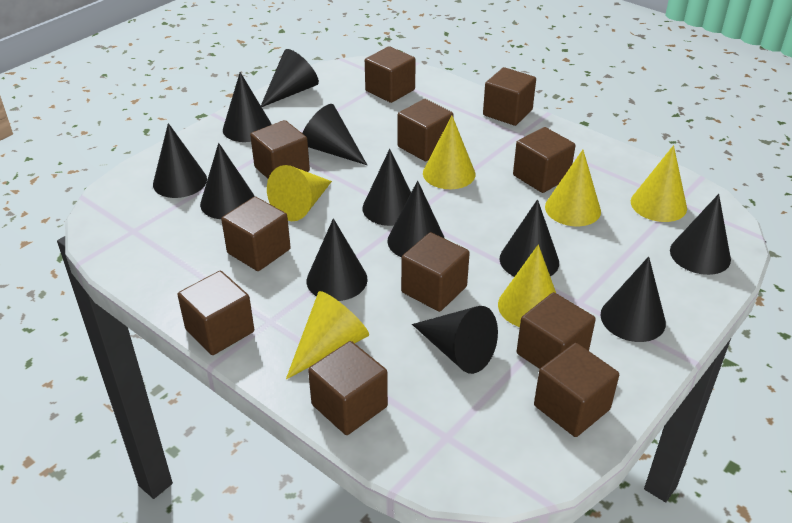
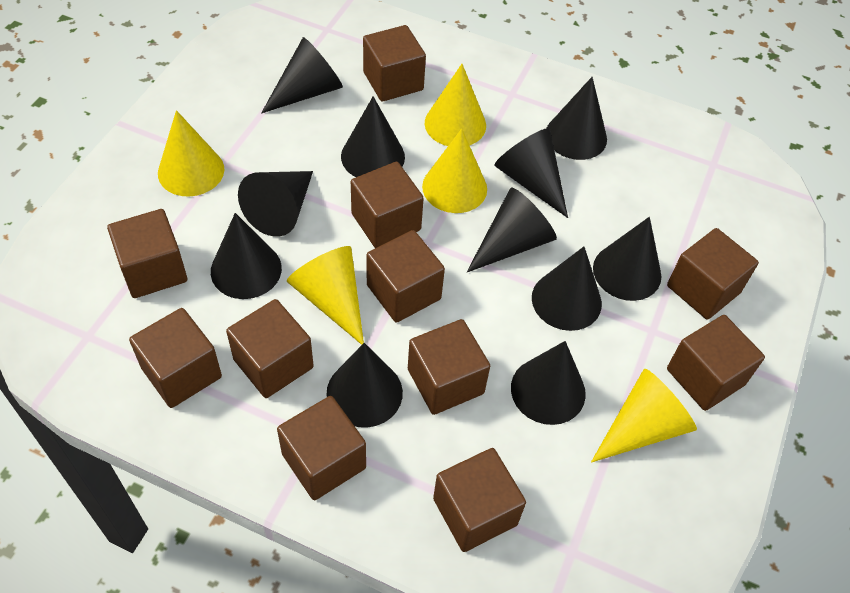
black cone: [153,123,207,198] [200,143,255,219] [223,72,272,142] [261,49,319,107] [302,104,367,165] [307,218,368,301] [362,149,411,226] [387,181,445,257] [412,306,498,374] [499,199,559,277] [600,256,666,342] [670,194,731,275] = 12 -> [211,213,282,299] [238,171,313,237] [261,37,343,113] [326,343,403,428] [341,96,405,177] [467,188,557,272] [494,128,568,218] [511,341,586,425] [532,247,602,331] [547,77,607,160] [593,217,662,301] = 11
yellow cone: [267,165,332,221] [286,291,369,379] [423,116,476,189] [498,244,556,327] [545,150,601,226] [631,145,687,222] = 6 -> [158,110,224,197] [287,246,364,345] [422,129,487,213] [425,64,486,146] [591,369,697,463] = 5

